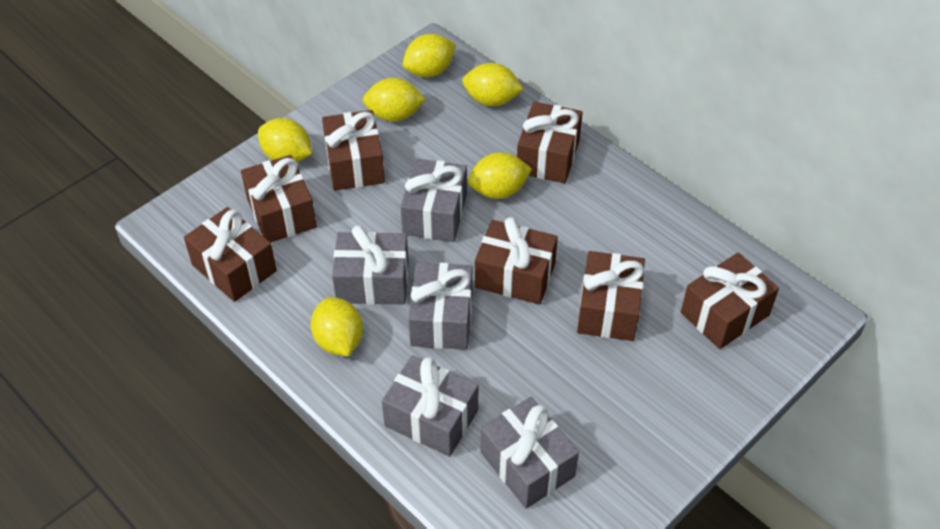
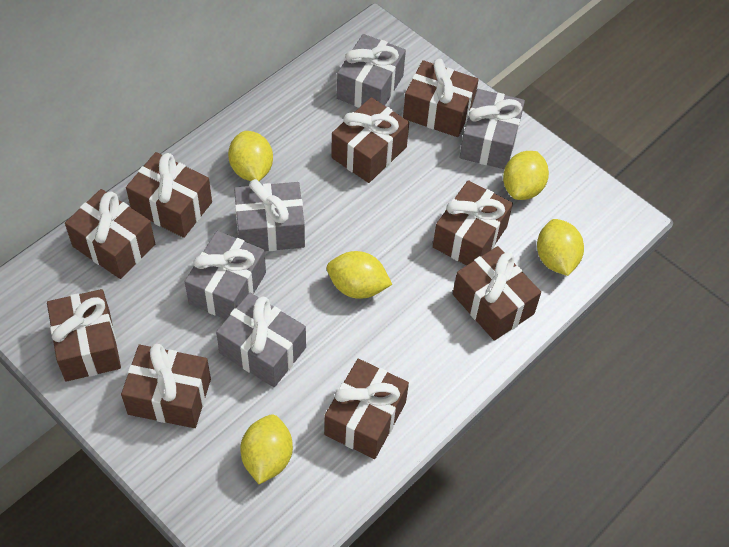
brown gift: [184,207,277,302] [241,155,317,243] [322,110,385,191] [475,217,558,305] [517,102,583,183] [577,251,645,341] [681,252,779,349] = 7 -> [47,289,121,382] [65,189,155,279] [121,344,211,428] [126,152,212,238] [324,359,409,459] [331,97,409,183] [403,59,479,137] [433,180,513,265] [453,246,541,341] = 9
yellow lemon: [258,118,312,162] [311,297,363,356] [363,78,426,122] [403,34,456,77] [462,63,524,106] [468,152,532,199] = 6 -> [228,131,273,181] [240,414,293,484] [327,251,392,299] [503,151,549,200] [537,219,584,276] = 5

